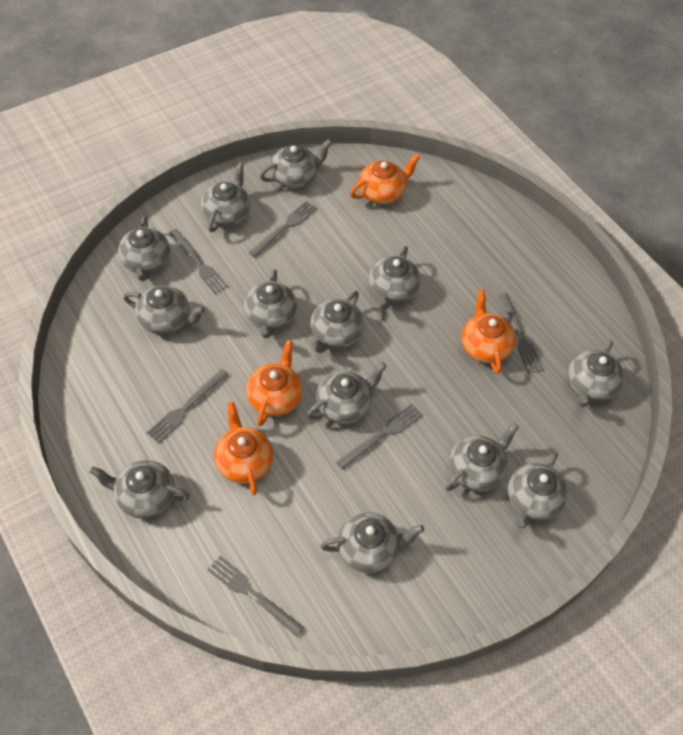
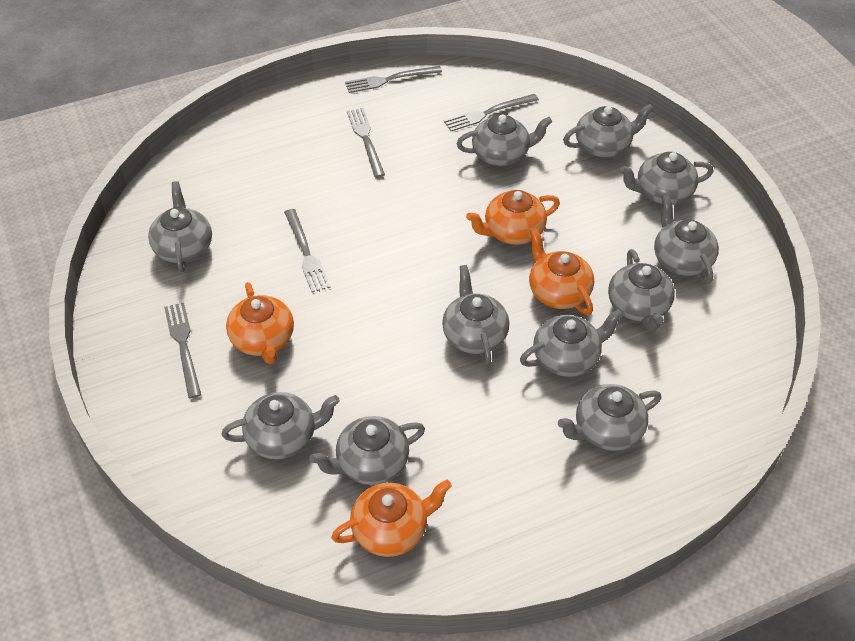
grey fork: [147,369,229,443] [169,229,228,294] [207,556,304,637] [248,201,317,257] [336,403,423,470] [499,293,544,374] = 6 -> [164,302,201,399] [284,209,331,293] [345,66,442,93] [347,108,385,178] [444,94,539,131] = 5
grey teapot: [89,460,190,519] [118,216,170,281] [123,285,205,334] [201,162,251,232] [244,269,297,338] [260,139,332,188] [306,362,387,424] [310,291,364,353] [320,512,424,573] [369,246,421,309] [445,423,519,492] [507,452,568,528] [568,341,624,407] = 13 -> [148,181,212,272] [222,392,340,459] [309,416,425,485] [442,265,509,365] [456,114,552,166] [520,309,624,377] [558,384,661,451] [563,104,654,158] [608,249,675,331] [619,152,713,205] [654,195,719,284] = 11

